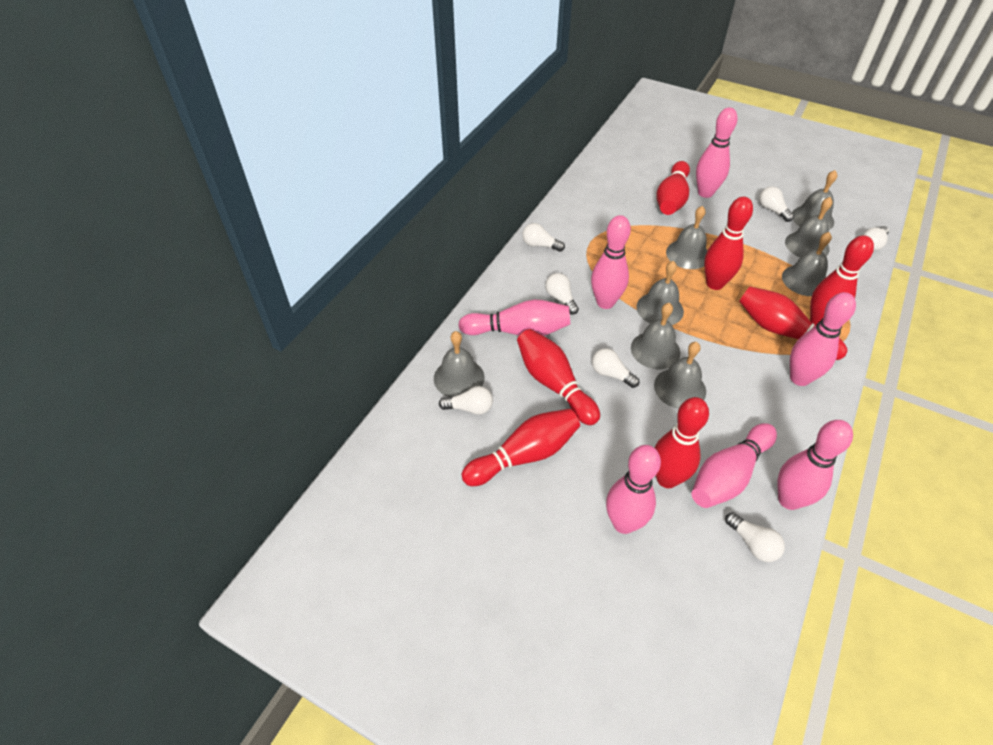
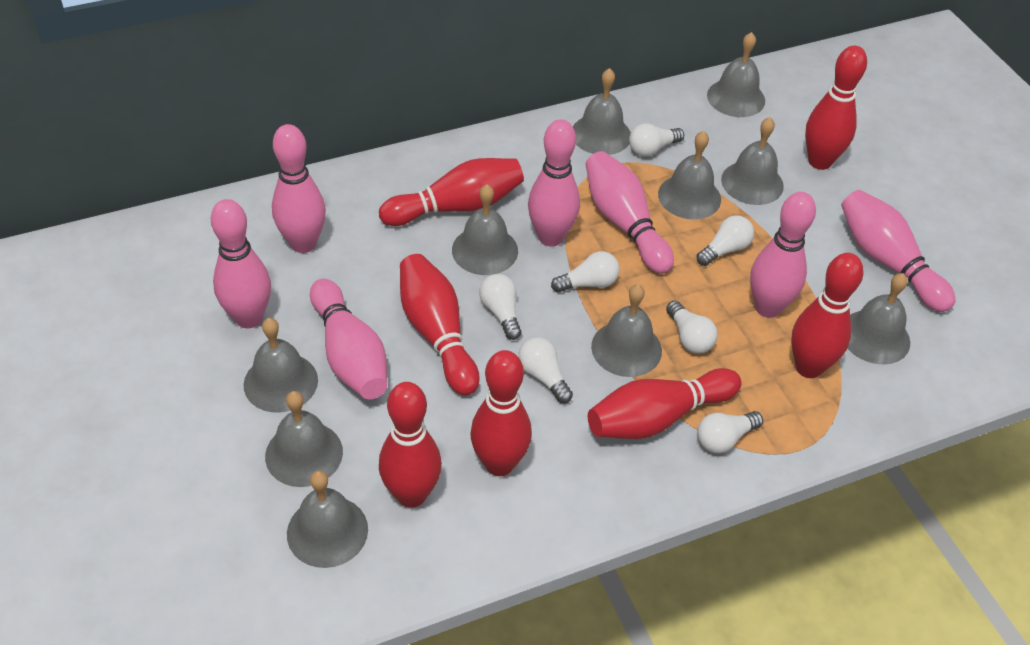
grey bell: [434,331,485,397] [631,303,680,369] [636,261,684,325] [654,342,706,409] [666,206,708,269] [782,232,832,296] [785,197,833,258] [792,170,837,230] = 8 -> [244,318,318,413] [265,391,343,487] [287,470,368,568] [452,184,518,275] [573,68,631,155] [591,284,662,377] [658,131,721,219] [707,32,765,117] [721,117,784,205] [848,273,910,365] = 10

